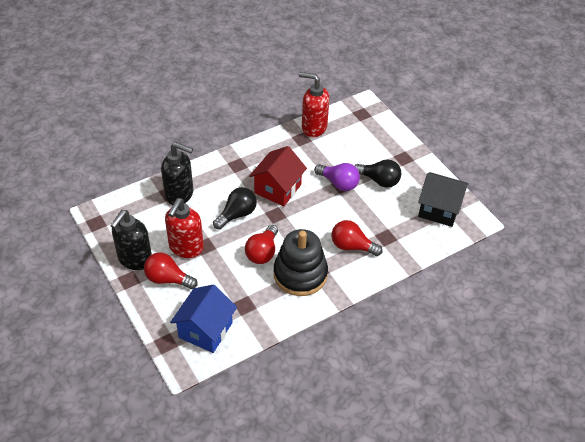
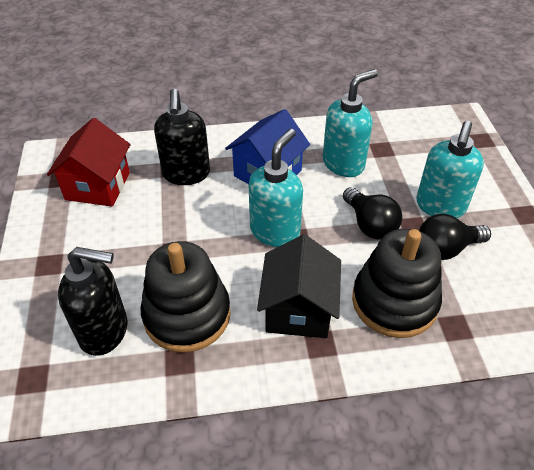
black stacking toy: [274,229,328,296] = 1 -> [141,241,231,353] [352,229,442,338] = 2
purple light bulb: [314,163,360,191] = 1 -> none = 0
red light bulb: [144,252,198,289] [245,225,278,264] [331,220,382,256] = 3 -> none = 0
red soap dispenser: [165,198,204,258] [299,72,329,137] = 2 -> none = 0
turquoise soap dispenser: none = 0 -> [249,129,303,247] [323,69,378,177] [416,121,484,218] = 3

